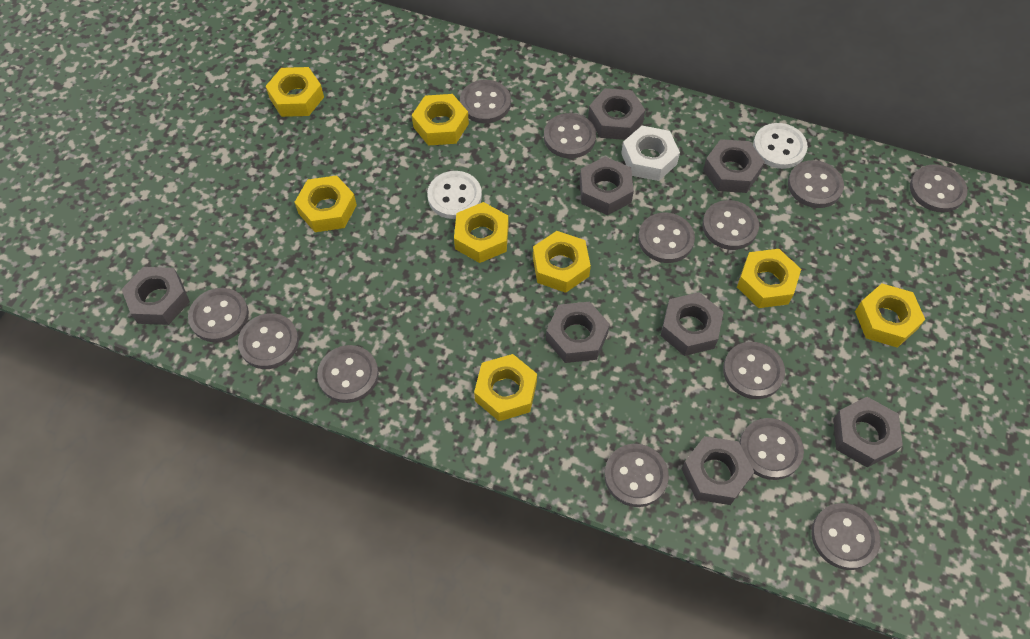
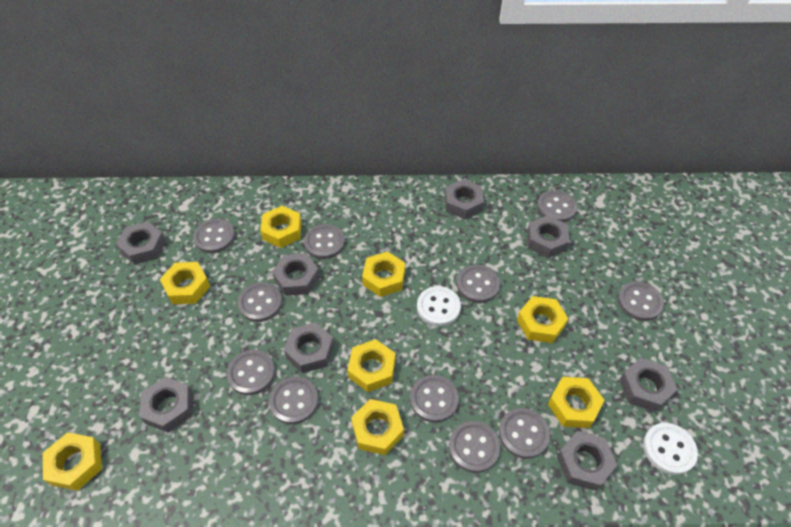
grey button: [188,288,249,342] [238,313,299,369] [317,345,379,403] [460,80,511,123] [544,113,596,158] [604,444,669,507] [638,213,695,263] [702,200,759,250] [723,342,785,399] [739,418,804,480] [788,160,844,208] [812,503,880,570] [910,164,968,213] = 13 -> [193,219,235,253] [227,350,275,395] [238,282,283,322] [269,377,319,425] [304,224,345,259] [410,375,459,423] [449,421,500,473] [457,265,500,303] [499,408,550,459] [537,190,577,222] [618,281,664,321] = 11
white nut: [621,126,680,181] = 1 -> none = 0

